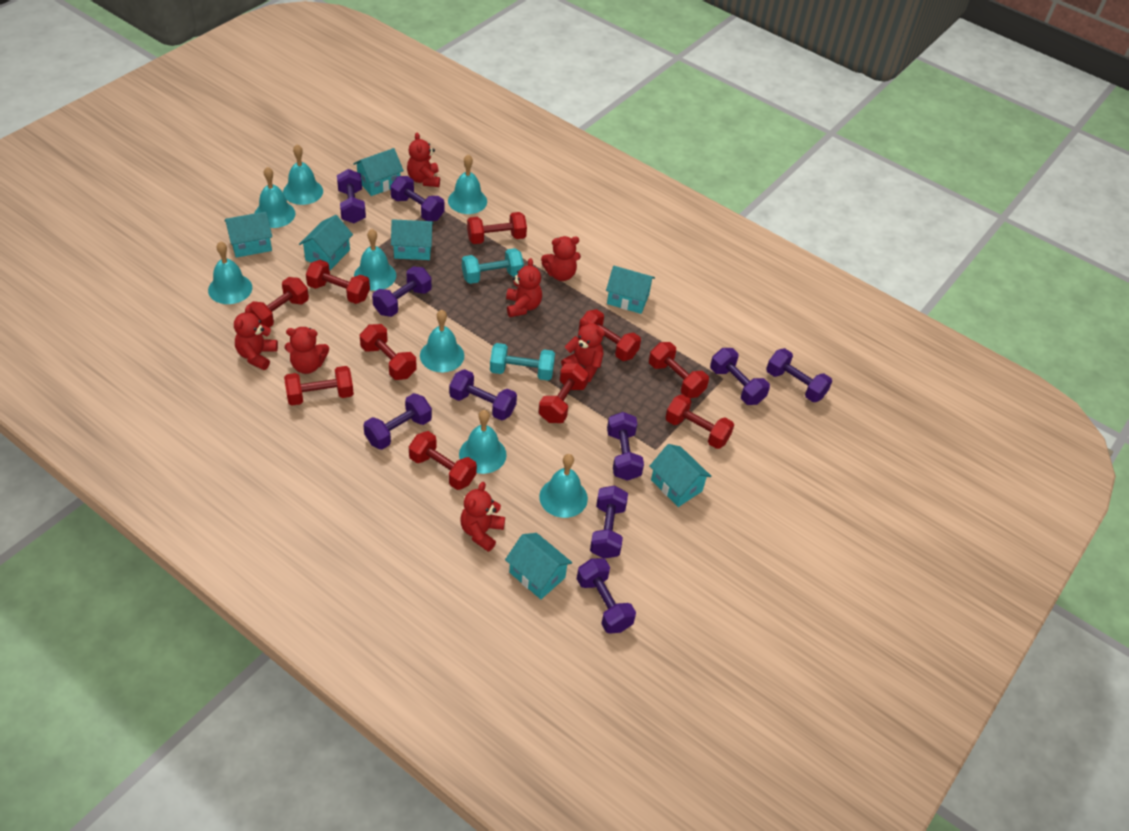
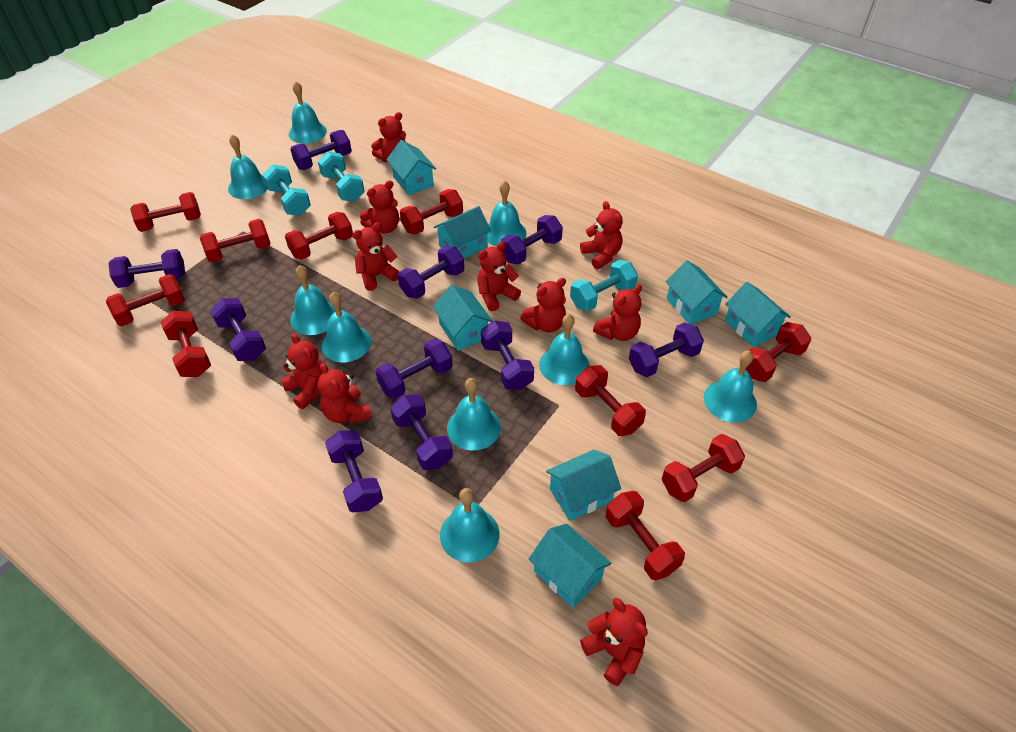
red teddy bear: [234,305,278,370] [285,327,329,374] [407,133,440,187] [460,482,505,552] [506,258,542,317] [541,236,581,281] [561,318,605,382] = 7 -> [281,333,323,409] [318,363,372,424] [352,222,400,291] [360,180,399,234] [371,112,406,162] [477,242,521,311] [520,278,566,333] [580,201,623,269] [580,598,648,686] [593,285,642,341] = 10
turquoise bell: [208,241,252,304] [254,167,296,228] [283,144,323,205] [354,229,396,291] [420,310,464,372] [448,154,487,214] [459,410,507,474] [539,454,588,518] = 8 -> [228,134,268,199] [289,81,327,144] [290,265,335,335] [321,292,371,363] [440,488,499,562] [447,378,501,451] [487,181,526,246] [539,314,590,385] [704,351,757,422] = 9
turquoise dumbbell: [462,248,524,284] [490,343,555,381] = 2 -> [263,165,311,216] [318,151,365,202] [570,260,638,311] = 3

